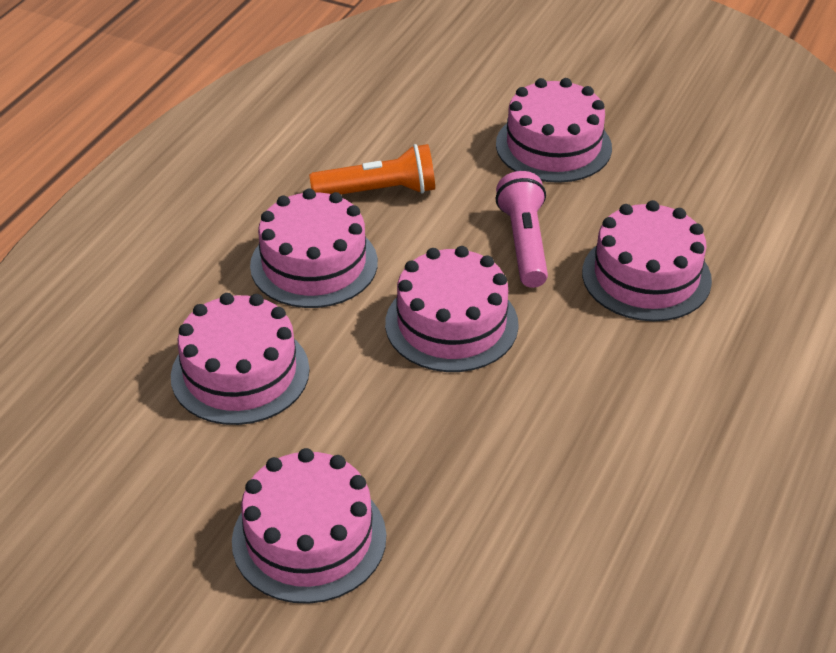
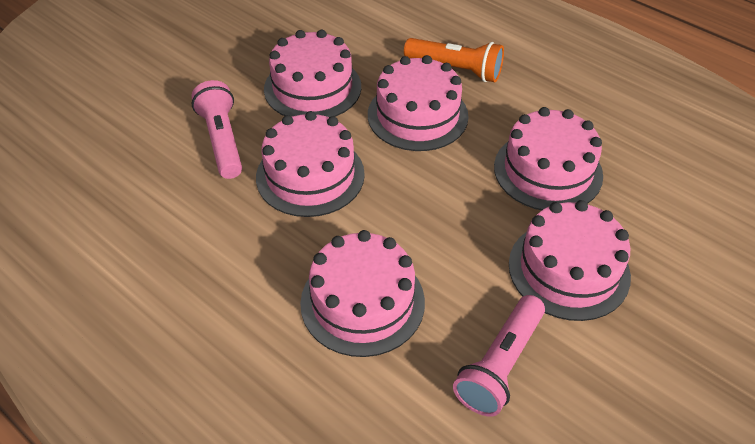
pink flashlight: [496,171,548,288] = 1 -> [191,80,242,179] [453,295,545,416] = 2

